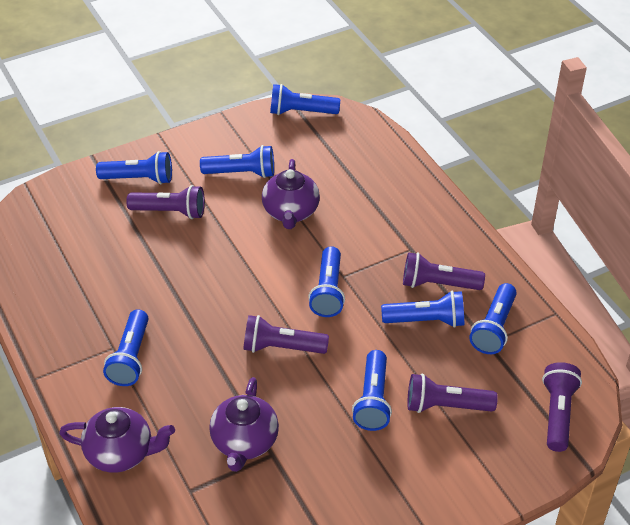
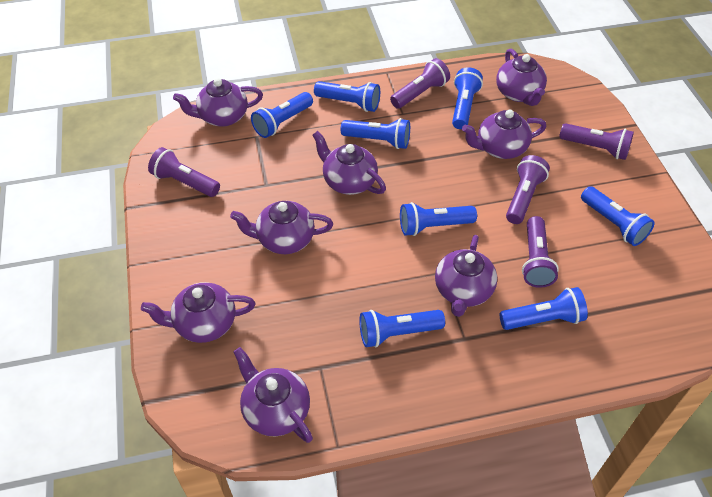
purple teapot: [59,407,175,473] [209,377,279,472] [262,159,320,229] = 3 -> [141,282,255,343] [173,78,263,127] [230,201,333,254] [234,347,313,443] [312,131,386,195] [435,235,497,317] [462,109,547,159] [496,49,547,106] = 8

